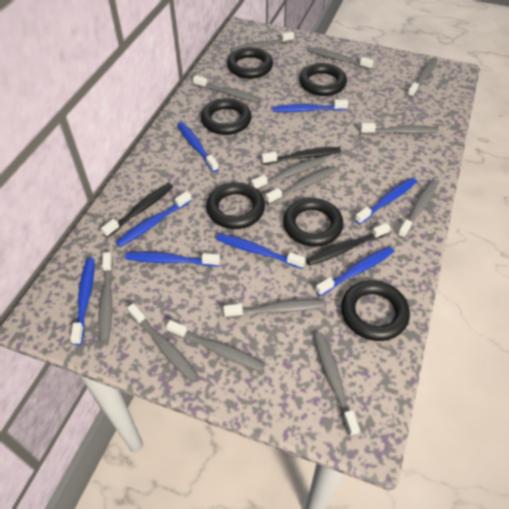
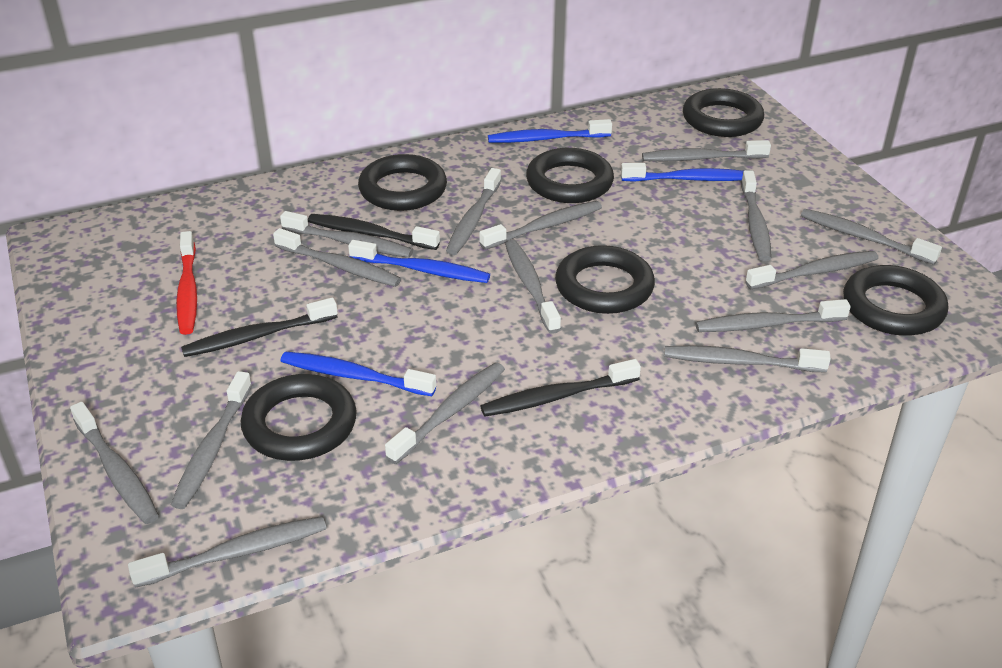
blue toothbrush: [70,258,95,345] [116,191,192,247] [125,252,220,266] [177,122,219,172] [216,233,306,269] [273,100,348,112] [315,247,394,296] [355,177,417,225] = 8 -> [281,352,436,396] [348,240,490,283] [488,119,612,143] [621,163,744,182] = 4
grey toothbrush: [98,252,113,343] [127,304,199,383] [166,320,265,372] [193,75,261,103] [223,299,325,318] [230,32,294,53] [251,157,325,190] [265,166,338,204] [308,47,374,70] [314,332,360,436] [360,123,439,134] [398,180,438,239] [407,58,438,98] = 13 -> [70,402,159,524] [128,516,327,588] [171,371,252,509] [273,228,401,287] [280,211,413,258] [385,362,505,464] [446,168,501,255] [479,201,602,250] [505,240,561,334] [642,140,771,162] [664,345,831,373] [695,299,851,332] [741,170,771,261] [745,251,879,289] [801,209,942,265] = 15
red toothbrush: none = 0 -> [176,231,197,335] = 1

